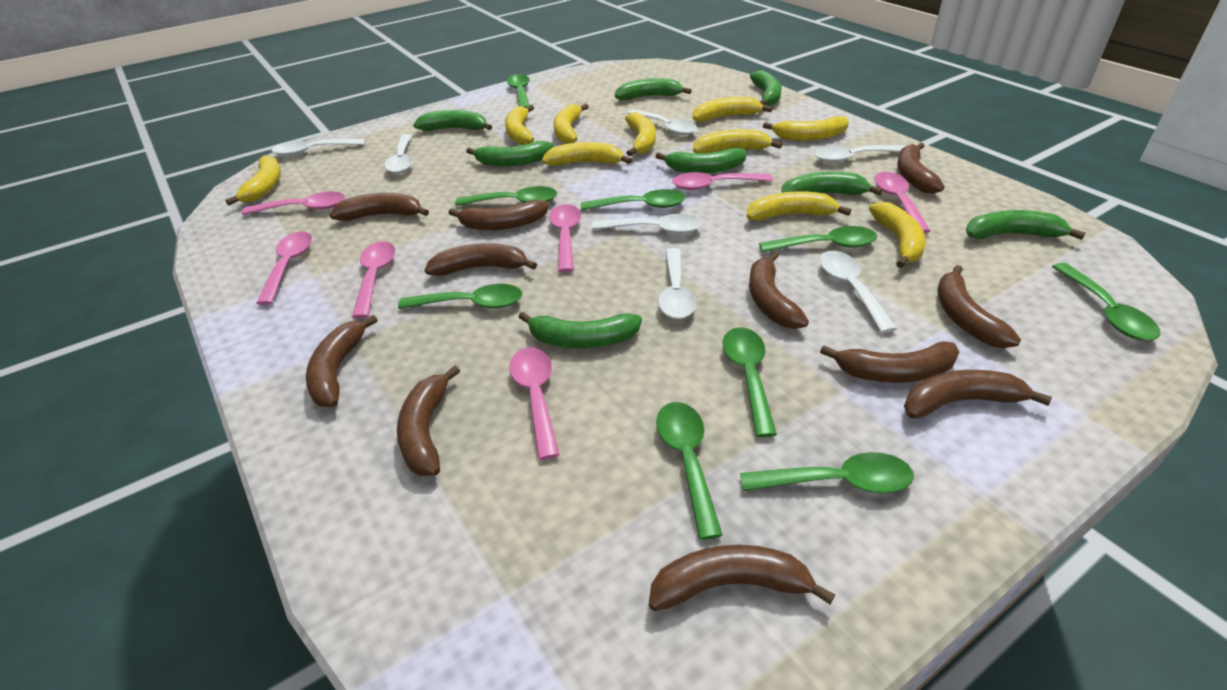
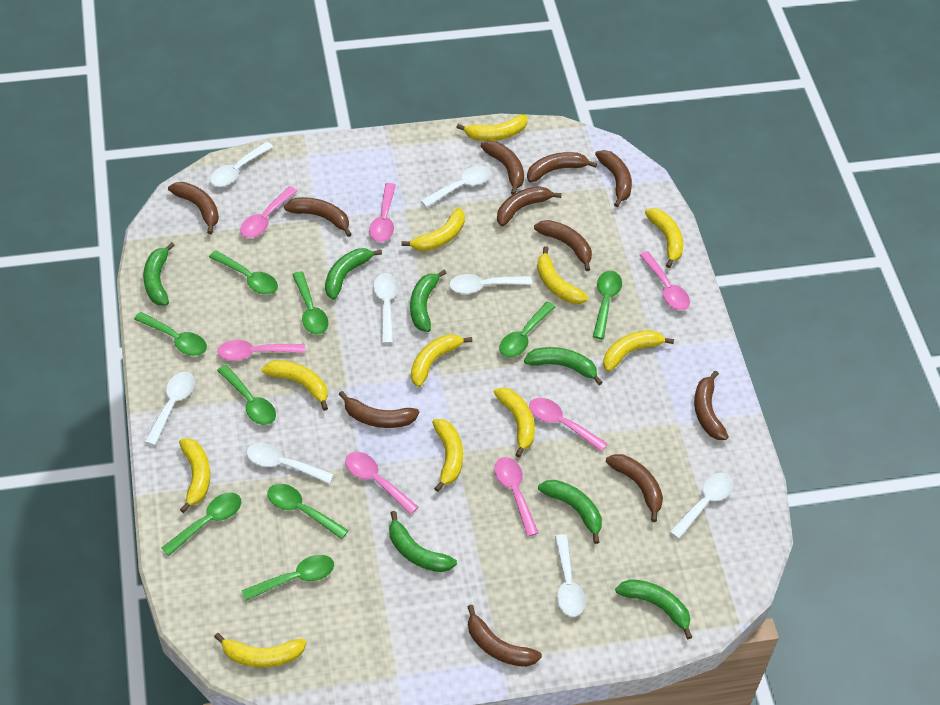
green banana: [413,110,492,131] [466,141,554,167] [519,312,642,348] [615,78,692,100] [655,148,747,173] [750,70,781,106] [781,171,882,195] [966,210,1085,240] = 8 -> [143,242,175,305] [325,248,382,300] [389,511,457,572] [410,270,447,332] [524,347,603,385] [538,480,602,544] [615,579,692,639] = 7
white spoon: [271,139,365,156] [384,134,413,174] [592,214,703,234] [627,109,697,135] [658,248,697,319] [814,145,906,163] [819,251,897,333] = 7 -> [145,372,195,446] [210,142,273,187] [246,443,334,484] [373,273,399,344] [421,165,491,208] [449,274,532,294] [555,534,585,617] [670,473,734,539] = 8
yellow banana: [225,155,281,206] [505,105,534,145] [542,142,632,166] [554,104,589,144] [625,112,656,156] [692,97,772,122] [693,129,782,153] [747,191,851,221] [763,116,849,141] [869,202,926,268] = 10 -> [179,438,210,513] [214,633,306,668] [261,360,328,411] [402,208,465,251] [411,334,472,387] [432,419,463,492] [456,114,527,141] [493,387,535,457] [537,246,588,304] [603,330,674,372] [645,208,683,268] = 11

